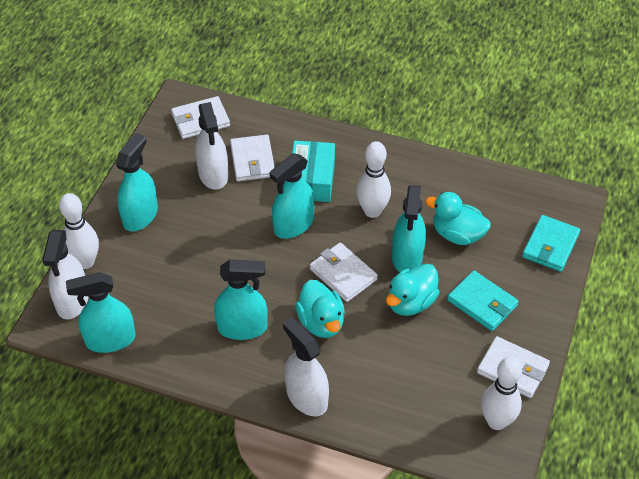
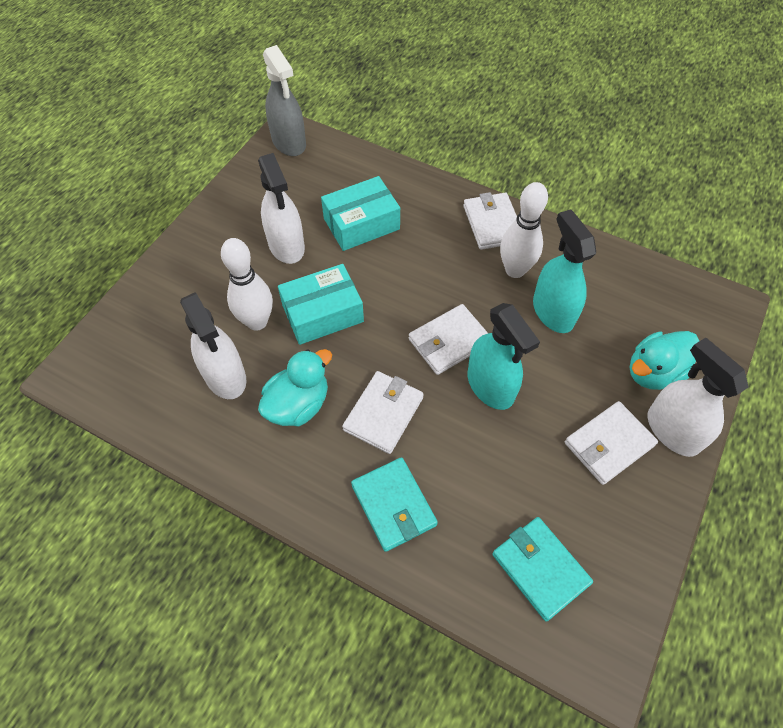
grey spray bottle: none = 0 -> [263,45,306,156] = 1
turquoise box: [292,141,335,202] = 1 -> [278,264,364,345] [321,176,400,251] = 2
turquoise duck: [295,280,345,338] [386,264,439,316] [425,192,491,245] = 3 -> [258,349,332,426] [629,331,699,390] = 2
turquoise spray bottle: [66,272,135,353] [115,133,158,231] [214,259,268,340] [270,153,314,239] [392,185,426,272] = 5 -> [468,303,540,410] [533,209,596,333] = 2
white bowling pin: [59,193,99,269] [356,141,391,218] [481,357,522,430] = 3 -> [221,238,273,331] [500,182,548,278] = 2

